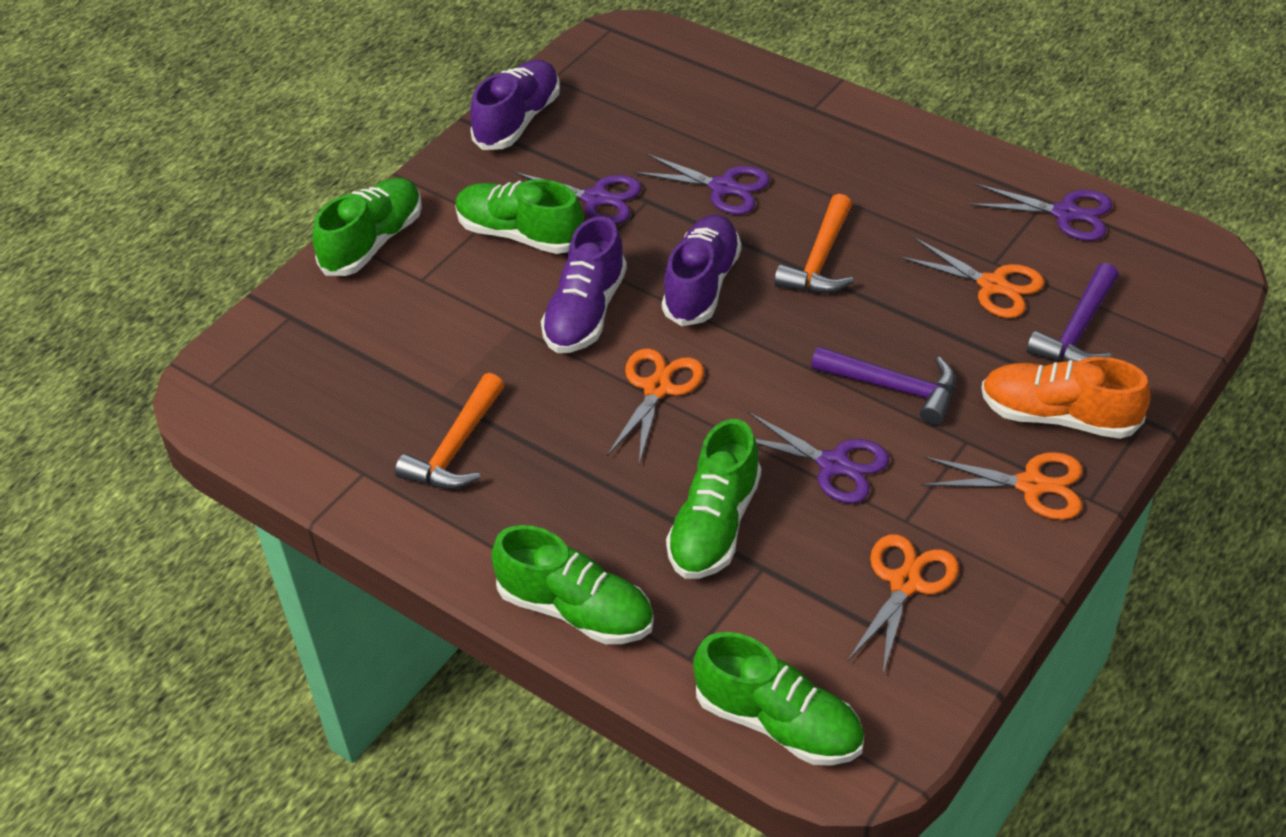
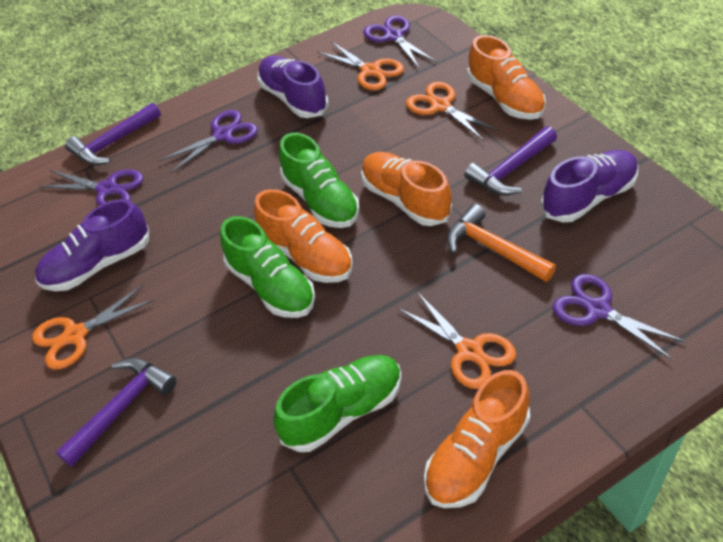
green shoe: [313,177,422,276] [455,179,584,254] [491,525,654,644] [666,419,761,579] [693,632,864,766] = 5 -> [220,216,315,318] [274,355,402,452] [279,133,360,228] = 3
orange hammer: [395,373,504,489] [774,194,854,293] = 2 -> [447,204,556,282] = 1
orange shoe: [981,357,1151,439] = 1 -> [254,189,353,283] [361,152,452,226] [424,370,530,508] [467,35,546,120] = 4
purple hammer: [811,346,956,425] [1027,263,1119,362] = 2 -> [56,358,177,467] [65,102,161,165] [464,126,557,195] = 3

